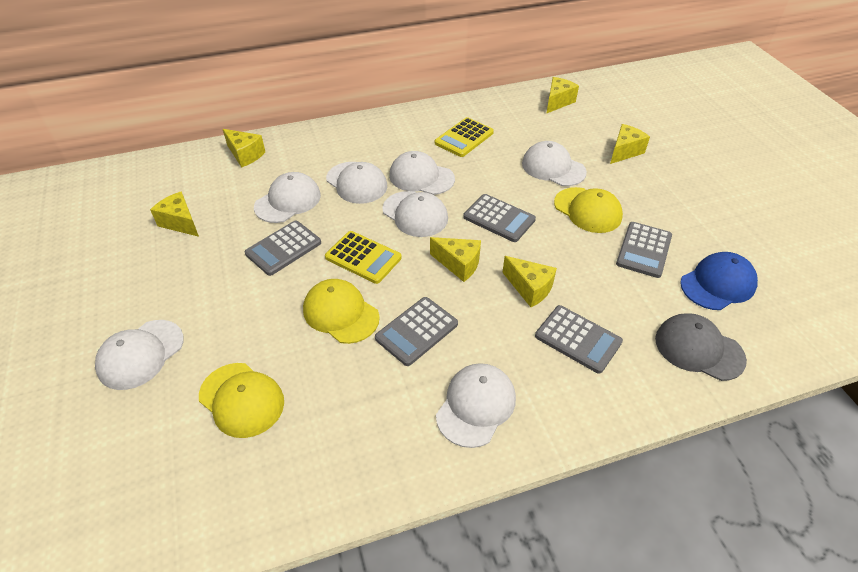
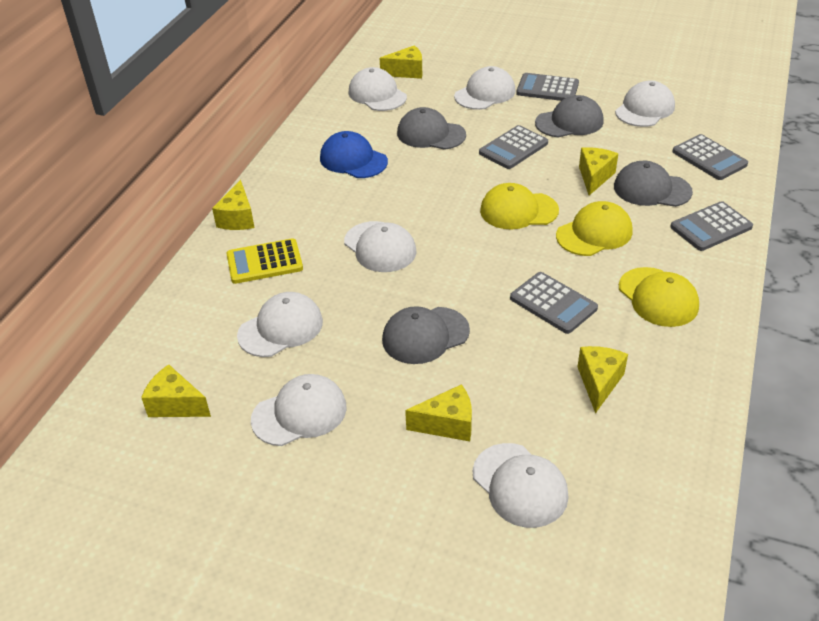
grey cap: [655,313,747,381] = 1 -> [382,306,470,364] [397,107,466,150] [535,95,604,138] [614,160,693,207] = 4
yellow calculator: [325,231,402,284] [435,117,494,157] = 2 -> [226,238,303,284] = 1

